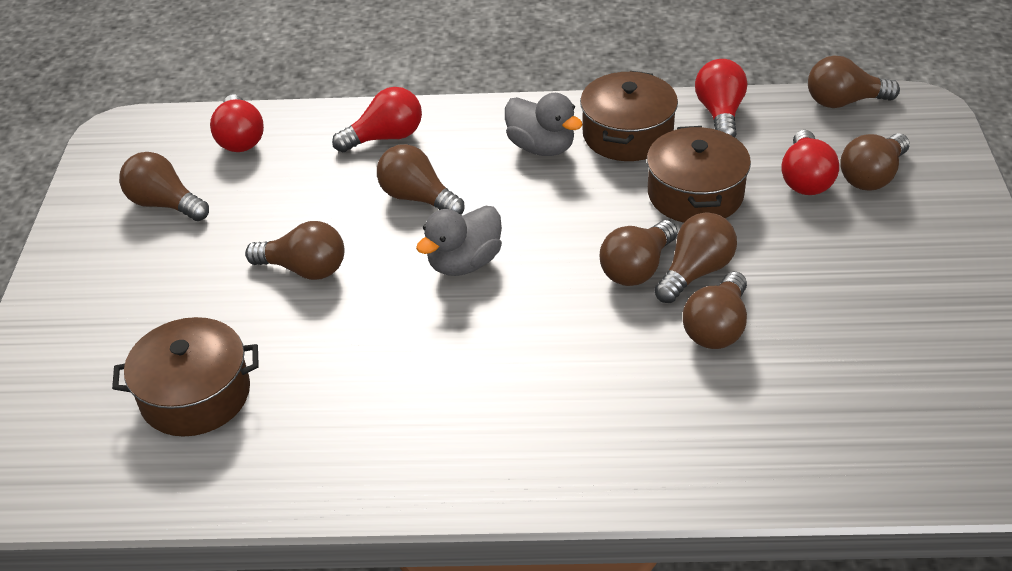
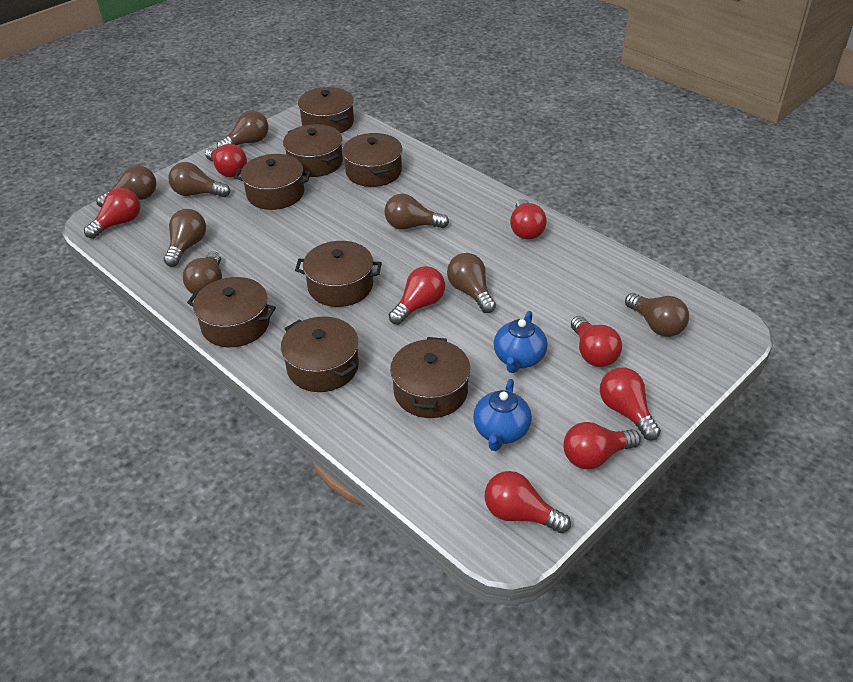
blue teapot: none = 0 -> [473,379,532,451] [494,311,548,373] = 2
brown pot: [112,317,259,437] [580,71,678,161] [647,126,751,223] = 3 -> [187,277,276,347] [234,154,311,210] [281,317,359,392] [283,124,343,177] [295,241,382,307] [298,87,354,133] [342,133,402,187] [390,337,470,418] = 8
grey duck: [416,206,502,276] [505,93,583,156] = 2 -> none = 0
red light bulb: [210,95,264,152] [332,87,422,152] [695,59,747,137] [781,130,839,195] = 4 -> [84,188,140,239] [205,144,247,177] [389,266,445,325] [485,471,571,533] [510,199,547,240] [563,422,641,469] [571,316,622,367] [600,367,661,440] = 8

